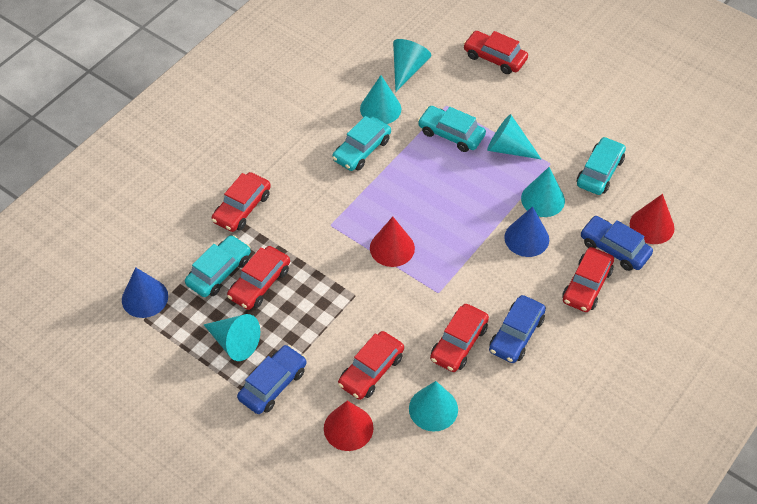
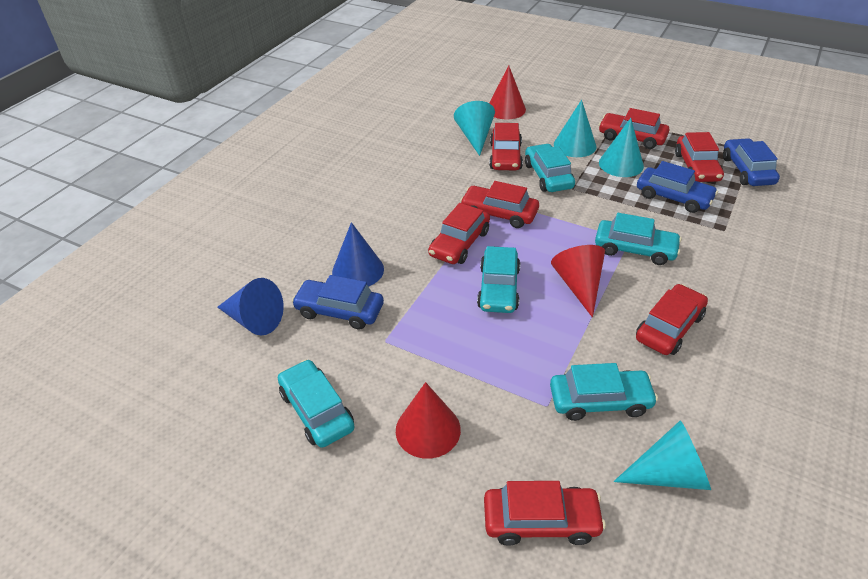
red car: [212,172,271,232] [227,246,290,310] [338,331,404,400] [430,304,489,372] [463,31,528,74] [562,247,614,312] = 6 -> [428,203,490,264] [460,181,539,228] [484,481,606,546] [489,123,523,171] [599,108,669,149] [636,284,708,355] [675,132,724,182] = 7
turquoise car: [185,235,251,297] [332,116,391,171] [418,106,486,152] [577,137,626,195] = 4 -> [278,359,355,448] [477,246,520,313] [525,144,575,192] [550,363,658,421] [595,213,682,265] = 5
turquoise cone: [204,314,260,361] [360,75,401,124] [393,39,431,92] [409,381,458,431] [487,114,542,160] [521,167,565,217] = 6 -> [454,101,495,156] [554,100,596,157] [599,118,644,177] [614,420,711,490] = 4

